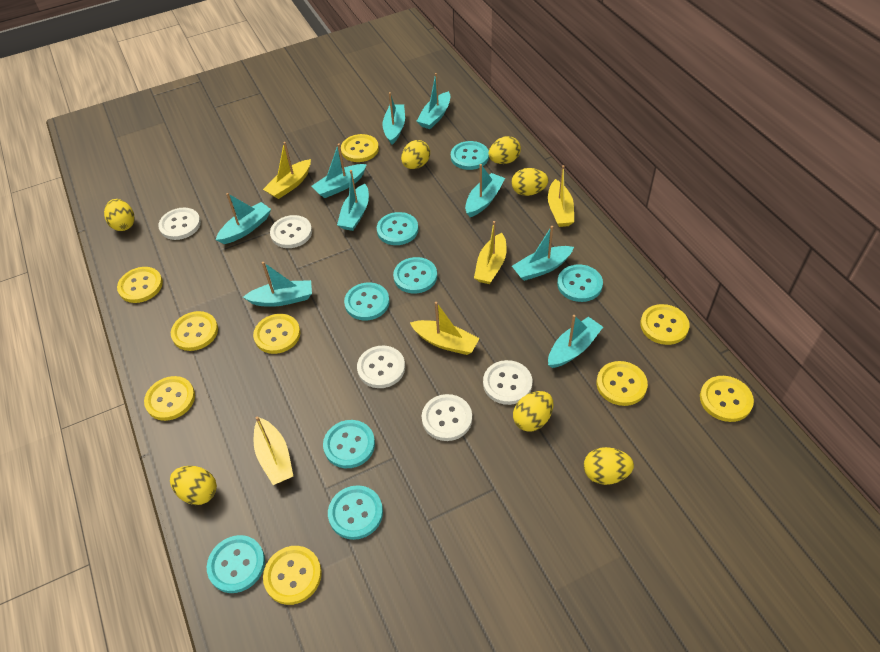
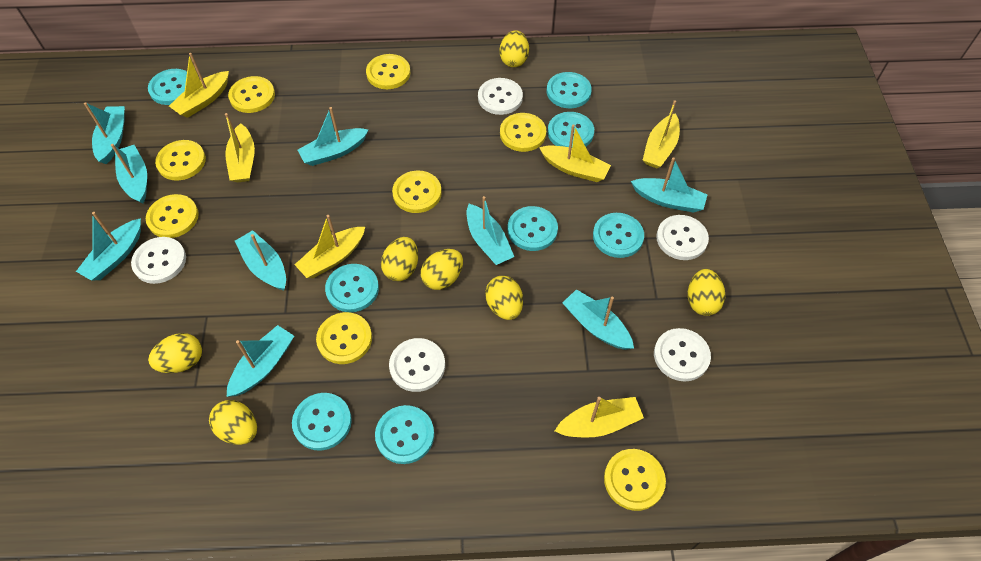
yellow boat: [254,416,293,485] [263,142,311,199] [410,302,480,355] [474,221,507,284] [548,165,574,227] = 5 -> [169,53,229,118] [225,113,255,182] [294,215,365,278] [539,124,611,182] [555,397,644,438] [643,100,680,168] = 6
yellow button: [117,267,163,303] [144,376,195,421] [171,311,218,351] [253,314,300,354] [263,546,322,605] [341,134,379,162] [597,361,648,406] [640,304,689,345] [700,376,754,422] = 9 -> [146,194,199,238] [155,140,206,181] [228,76,275,113] [316,312,372,364] [366,54,410,89] [392,170,442,213] [500,113,546,152] [604,449,666,511] = 8

